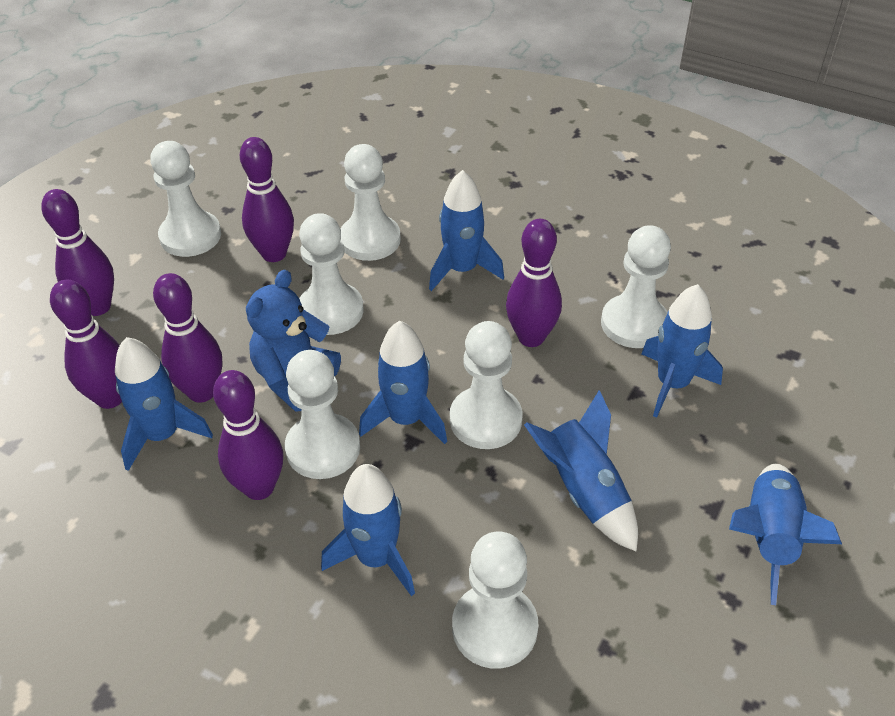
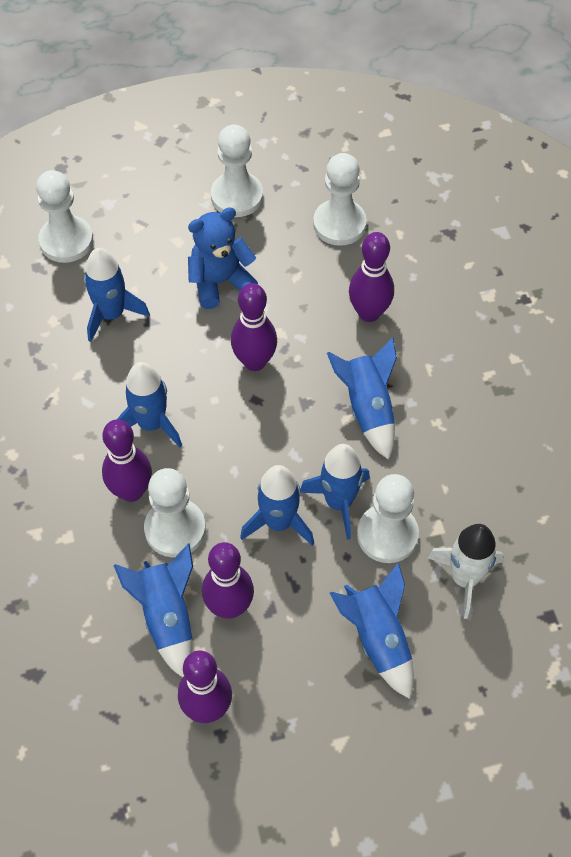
purple bowling pin: [41,189,114,316] [50,280,122,409] [153,273,222,402] [213,370,283,500] [240,137,294,262] [506,219,562,347] = 6 -> [102,419,152,502] [178,650,232,723] [202,542,254,619] [231,283,277,371] [349,232,394,322] = 5
white pawn: [150,141,221,257] [285,350,360,479] [299,213,364,335] [341,144,401,261] [450,321,522,449] [452,532,538,669] [601,225,671,348] = 7 -> [36,170,93,263] [144,468,206,557] [211,124,263,217] [313,153,367,246] [357,474,419,563] = 5
white rocket: none = 0 -> [428,524,503,619] = 1

